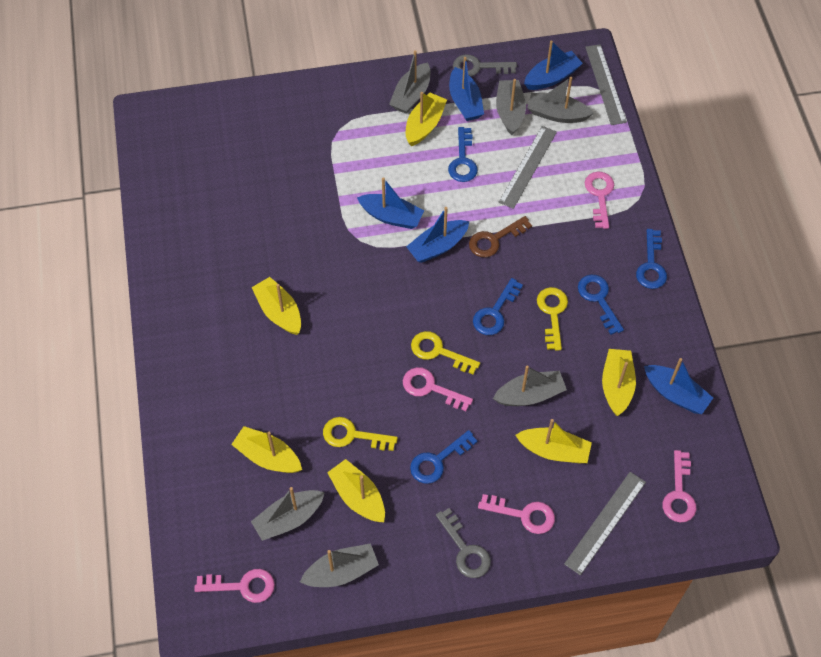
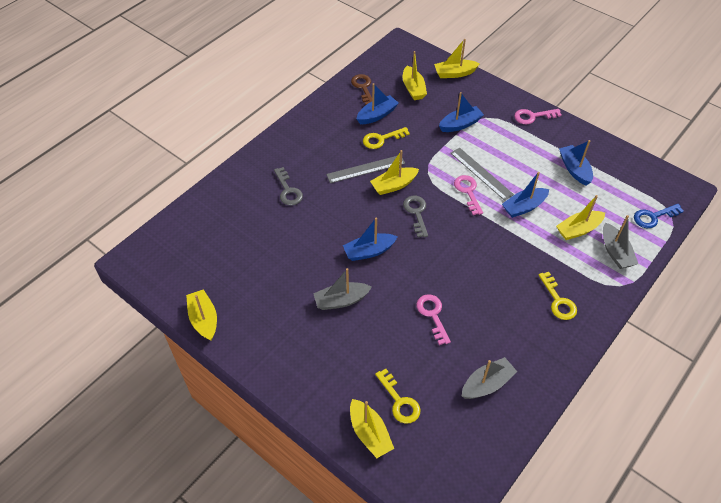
blue key: [410,430,477,483] [448,127,478,182] [473,278,523,335] [578,275,624,335] [636,229,667,289] = 5 -> [634,204,684,228] = 1
grey boat: [251,487,325,541] [300,543,379,587] [389,50,431,114] [493,366,567,406] [496,79,526,135] [527,77,594,123] = 6 -> [313,268,372,310] [462,357,517,399] [603,215,638,269] = 3
grey ruler: [498,126,557,209] [564,472,646,575] [585,44,627,125] = 3 -> [326,156,405,183] [451,148,514,201] = 2
pink key: [194,569,275,603] [403,367,473,411] [478,494,555,534] [585,172,614,229] [662,450,696,522] = 5 -> [416,294,451,345] [454,175,483,215] [514,109,562,124] = 3

